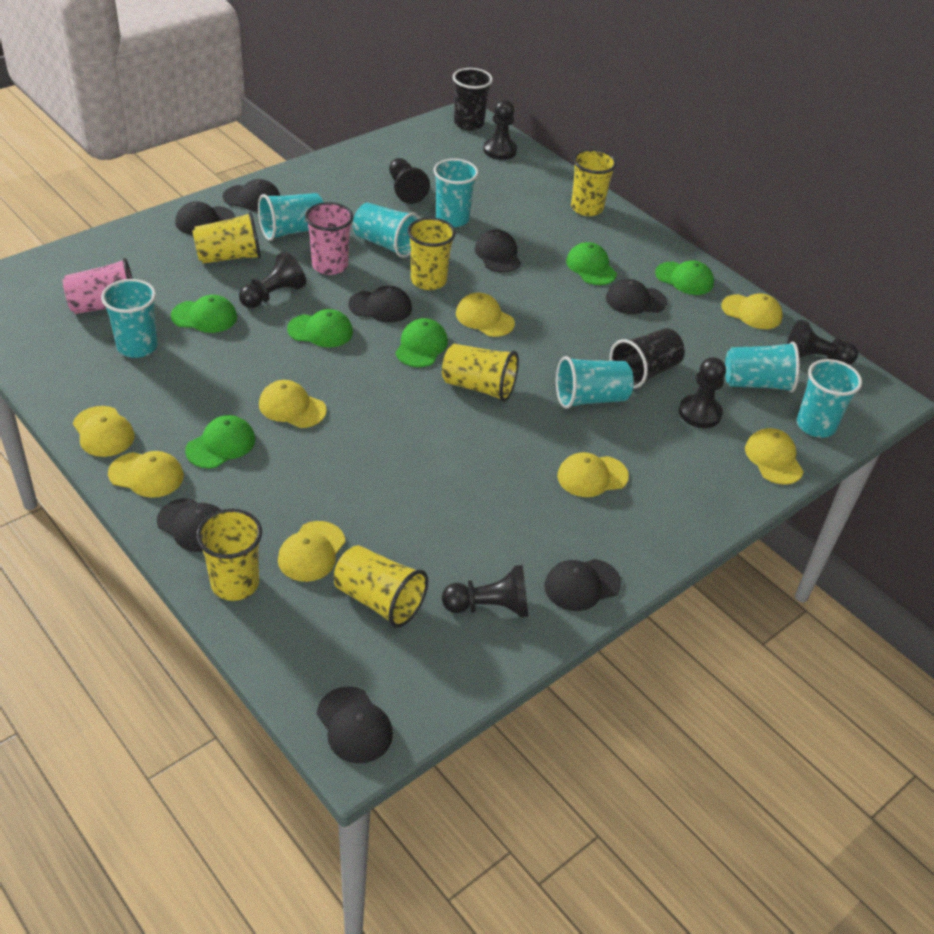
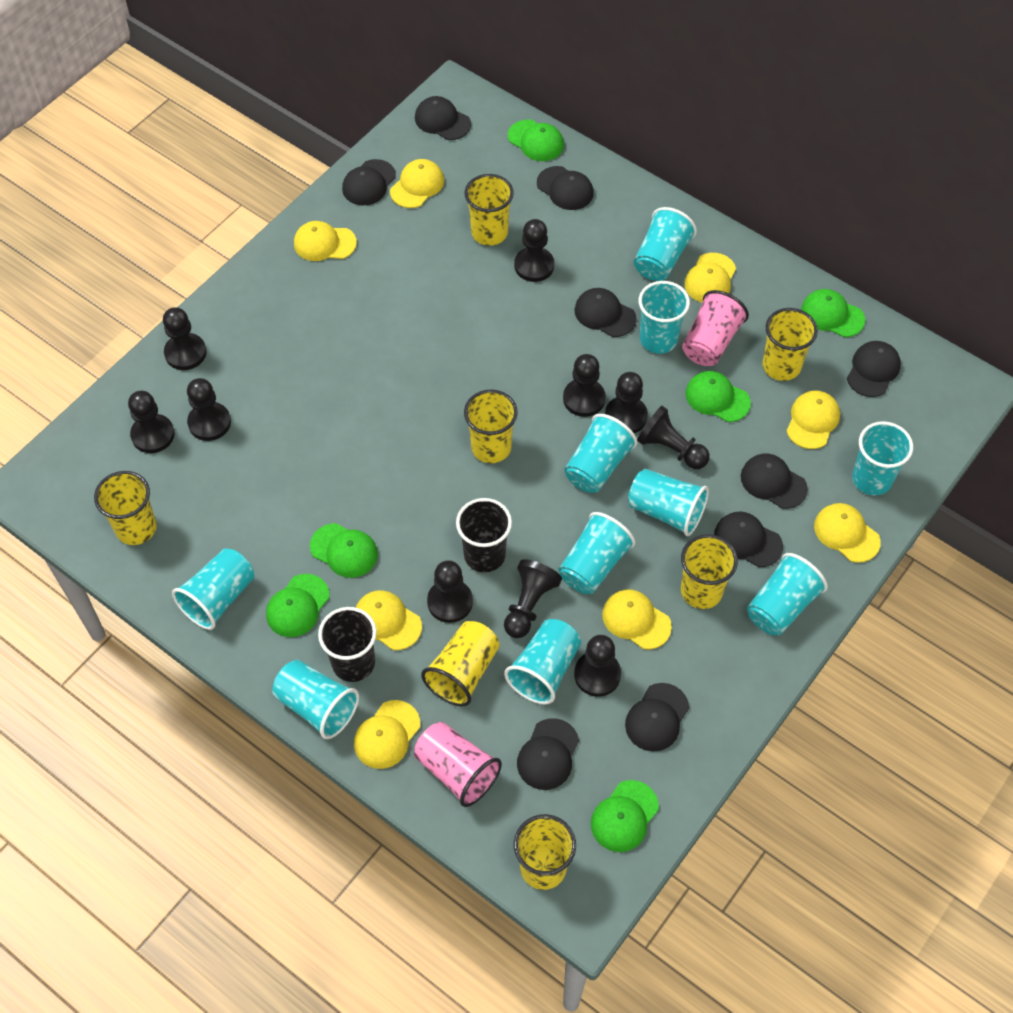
black cap: [157,498,221,552] [175,201,235,235] [223,179,280,211] [317,686,393,764] [348,286,412,323] [475,229,521,272] [544,559,621,611] [606,279,667,314] = 8 -> [342,159,396,206] [415,96,471,140] [517,718,579,790] [537,166,594,210] [574,288,637,337] [625,683,689,751] [714,512,783,567] [741,454,808,509] [847,341,901,397] = 9
black pawn: [239,251,306,308] [389,158,430,204] [442,565,528,617] [483,100,517,160] [679,357,726,428] [787,320,858,365] = 6 -> [128,391,175,453] [163,307,206,370] [187,378,231,441] [427,560,473,623] [504,559,562,638] [514,219,554,282] [563,354,606,417] [574,635,621,697] [605,372,648,433] [637,406,710,469] = 10
turquoise cup: [101,279,158,358] [258,193,324,241] [353,203,420,258] [433,158,479,227] [556,356,634,409] [725,342,800,392] [797,359,862,438] = 7 -> [172,548,255,630] [272,660,359,739] [504,619,581,705] [559,512,635,594] [564,414,637,493] [628,469,709,536] [634,207,697,281] [639,281,690,354] [747,553,828,635] [852,421,913,495] = 10
yellow cup: [192,212,261,264] [196,509,262,601] [334,545,428,628] [407,217,456,290] [442,344,519,402] [571,149,617,216] = 6 -> [94,471,157,545] [421,621,500,707] [464,390,518,463] [465,174,514,246] [514,814,576,890] [681,534,738,609] [762,308,818,381] = 7

